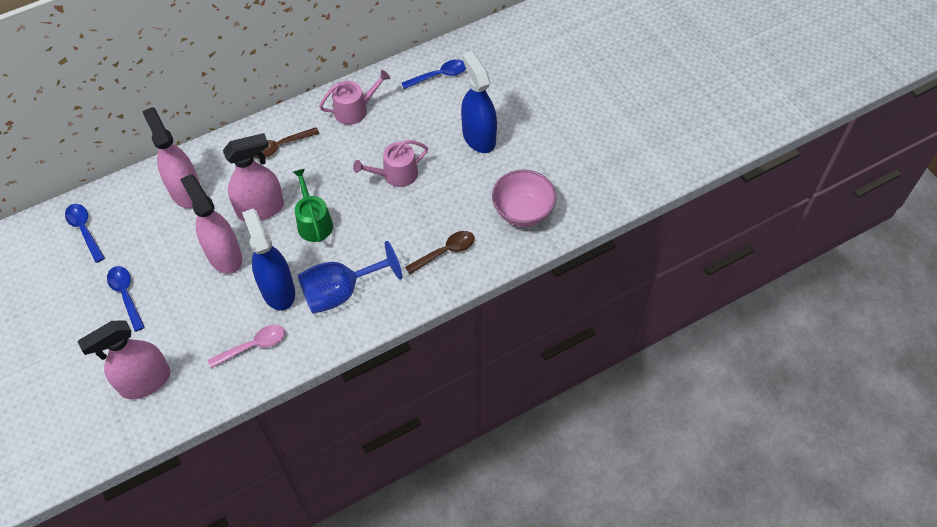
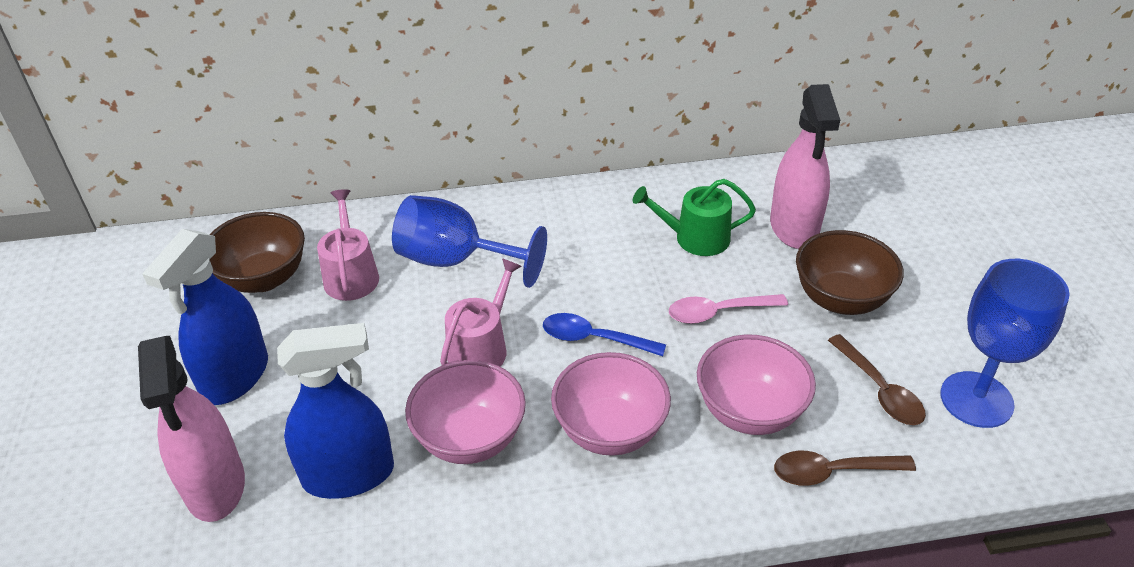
blue goblet: [298,241,402,314] = 1 -> [392,195,547,288] [940,259,1070,428] = 2
blue spoon: [65,204,105,263] [107,266,145,332] [402,59,466,89] = 3 -> [543,313,666,356] = 1
brown bowl: none = 0 -> [210,212,305,293] [796,230,904,315] = 2
pink bowl: [492,170,556,227] = 1 -> [405,360,526,464] [551,352,671,456] [697,335,816,435] = 3
pink spray bottle: [77,321,171,399] [142,107,200,208] [180,174,242,274] [223,133,284,221] = 4 -> [138,336,245,522] [770,84,840,249] = 2

